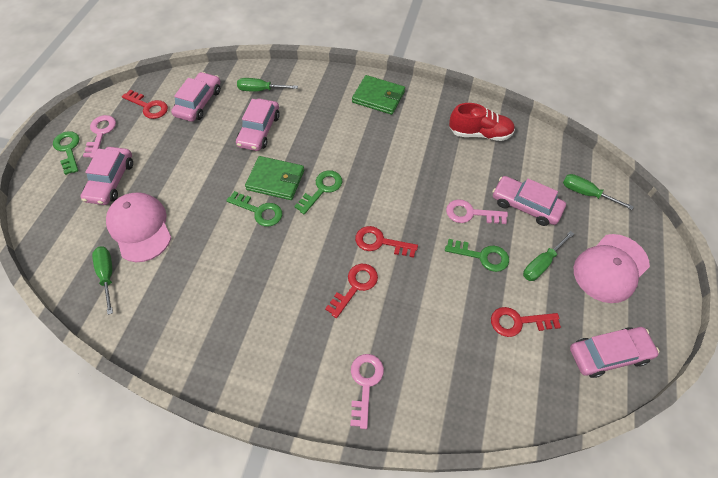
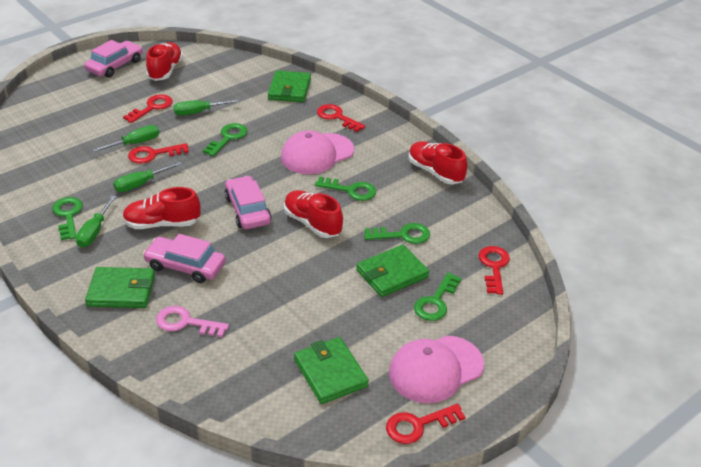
green key: [53,131,80,175] [226,191,282,227] [294,170,342,214] [445,239,509,272] = 4 -> [52,197,83,240] [203,123,247,156] [315,177,376,201] [364,223,430,244] [414,273,461,321] = 5
green wallet: [245,156,304,200] [352,75,405,115] = 2 -> [85,267,155,308] [268,70,311,102] [294,337,369,404] [356,245,429,297] = 4
pink car: [80,147,133,205] [171,72,220,122] [236,98,280,151] [493,176,566,226] [570,327,659,378] = 5 -> [84,40,143,78] [143,234,225,283] [225,176,272,229] = 3
pink key: [83,115,116,158] [350,354,384,429] [446,200,508,224] = 3 -> [156,306,229,337] = 1
red key: [122,90,168,119] [325,264,378,318] [355,226,418,258] [491,307,561,337] = 4 -> [123,94,172,123] [128,143,189,164] [317,104,365,132] [386,404,465,444] [479,246,510,295] = 5
red shoe: [449,103,515,141] = 1 -> [123,187,201,229] [146,42,183,81] [284,190,343,238] [408,141,467,184] = 4

